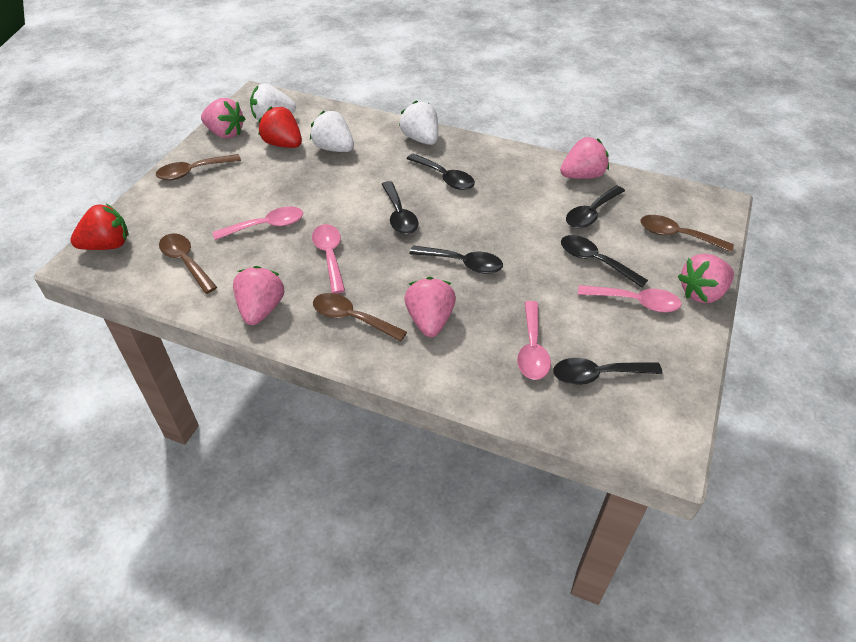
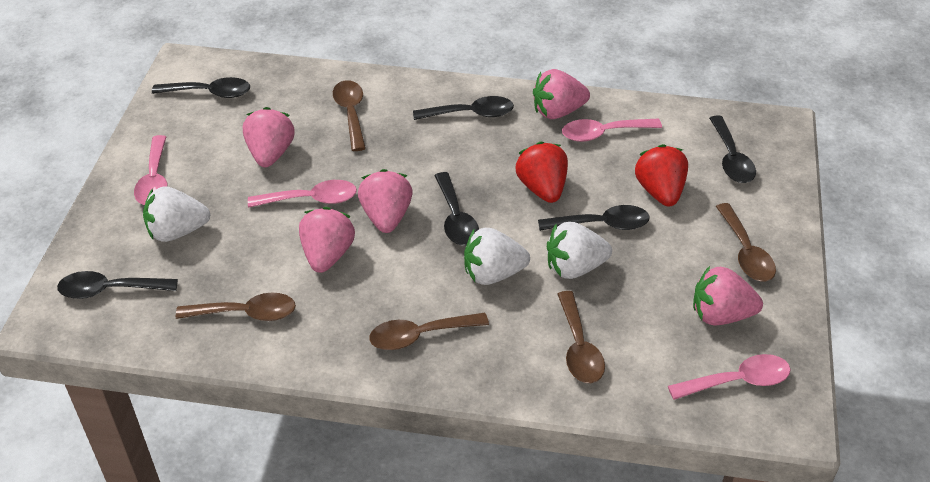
brown spoon: [156,154,241,180] [159,233,217,294] [313,293,407,342] [641,215,734,252] = 4 -> [176,293,296,321] [333,80,366,151] [369,313,489,350] [558,291,605,383] [716,203,776,281] = 5

